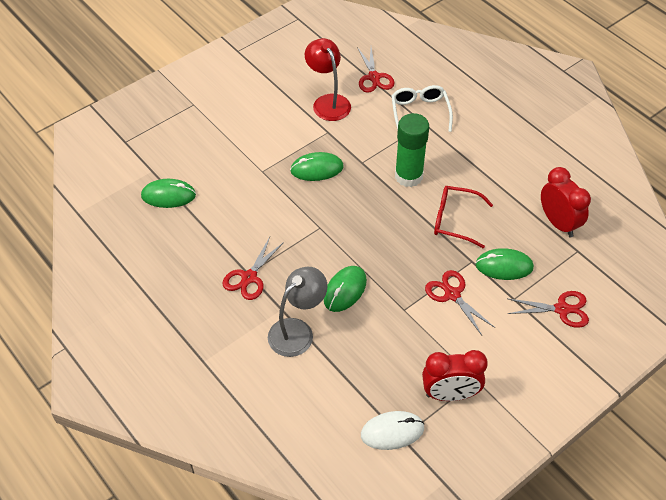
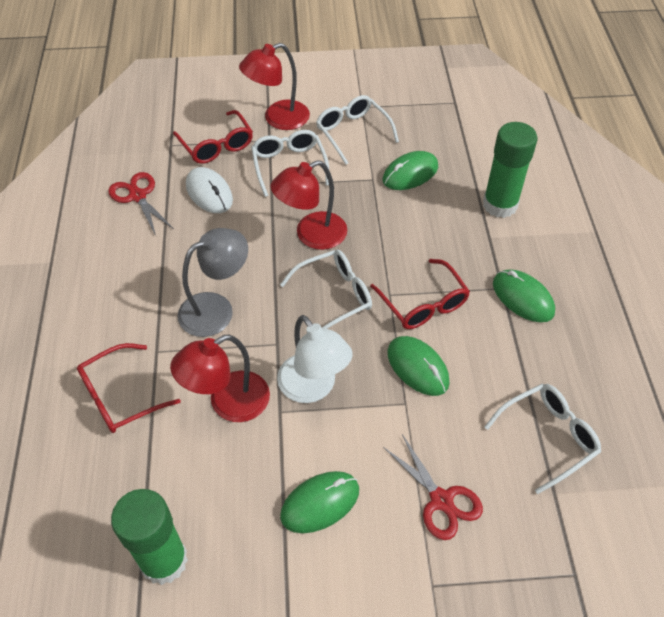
green glue stick: [395,113,429,187] = 1 -> [111,489,188,585] [483,122,537,218] = 2
red clock: [422,350,488,401] [541,167,591,237] = 2 -> none = 0
red glasses: [434,186,493,249] = 1 -> [77,343,181,433] [173,110,253,164] [370,259,470,329] = 3
red lamp: [305,38,351,121] = 1 -> [170,334,270,422] [239,43,310,130] [270,160,347,250] = 3
red scissors: [223,237,284,300] [357,47,395,93] [425,270,495,335] [508,291,589,328] = 4 -> [108,172,174,236] [383,434,483,540] = 2
white glasses: [391,85,453,132] = 1 -> [251,130,329,197] [280,249,372,329] [316,95,399,165] [484,384,601,494] = 4
white lamp: none = 0 -> [277,315,353,403] = 1

